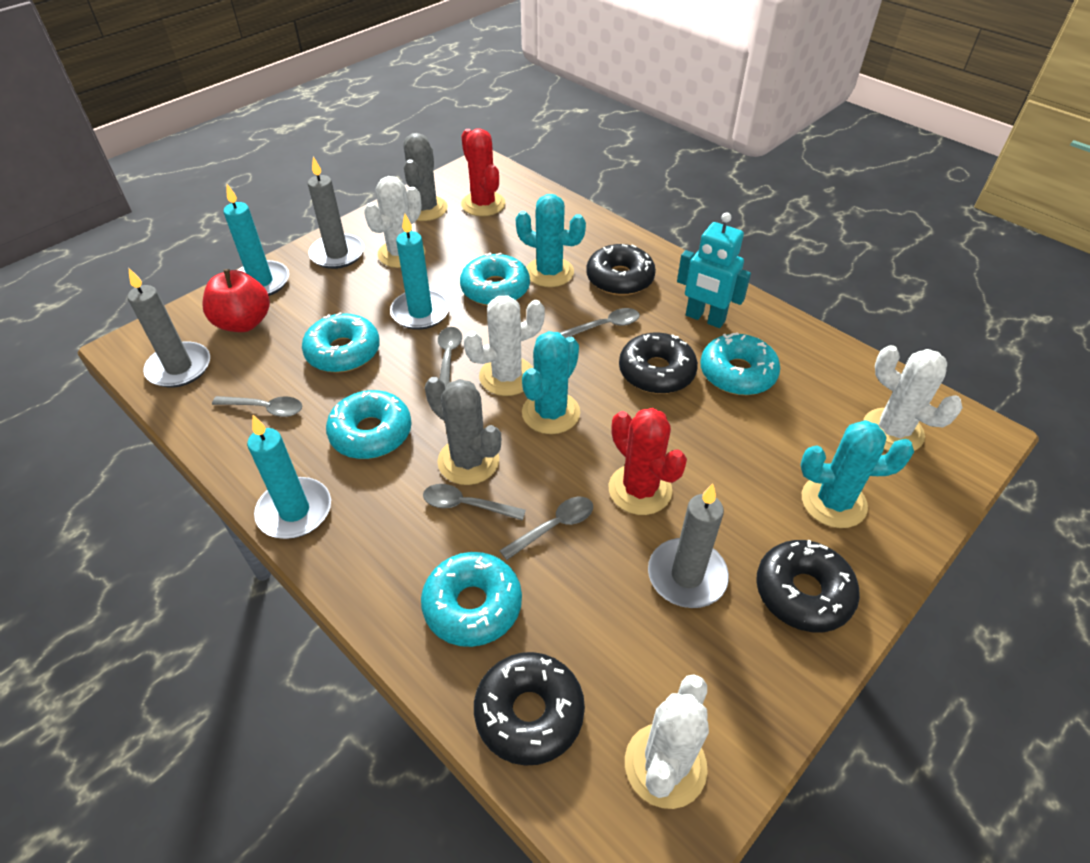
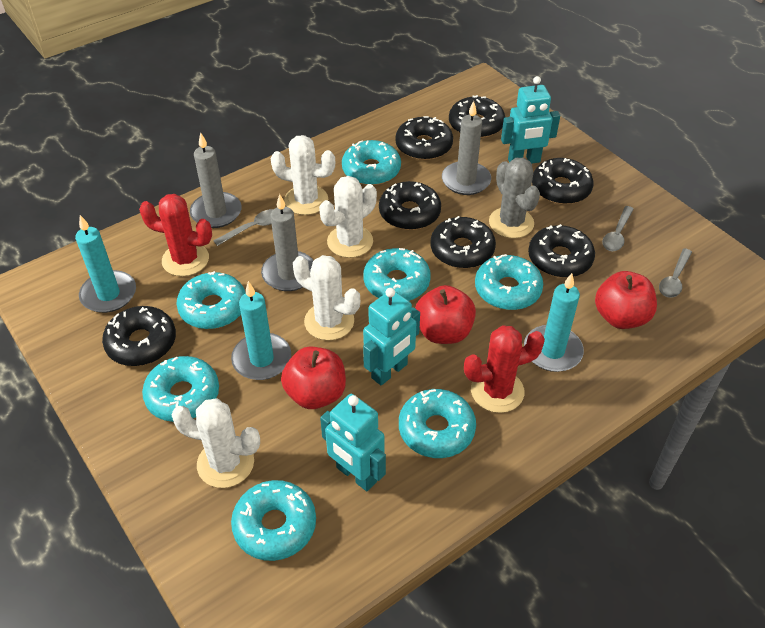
black donut: [474,652,585,766] [586,244,656,295] [619,332,698,394] [756,540,860,632] = 4 -> [102,306,176,366] [379,181,441,230] [395,116,453,160] [431,216,496,268] [449,95,505,138] [528,224,595,278] [532,158,594,204] = 7
grey cactus: [403,133,448,221] [425,377,501,485] = 2 -> [489,158,540,238] = 1
grey spoon: [212,396,302,417] [423,484,526,521] [438,327,462,388] [499,497,593,560] [559,308,640,338] = 5 -> [213,209,273,246] [602,206,634,251] [659,248,692,298] = 3
red apple: [202,269,270,332] = 1 -> [281,347,346,409] [415,285,476,344] [595,271,657,329] = 3
turquoise cactus: [516,194,586,287] [522,331,580,434] [801,420,914,528] = 3 -> none = 0
turquoise donut: [302,312,380,373] [326,390,412,459] [421,552,522,647] [460,252,530,306] [700,333,780,395] = 5 -> [142,356,219,422] [177,271,246,329] [231,480,316,561] [342,140,401,185] [363,248,431,301] [399,389,476,458] [475,254,543,310] = 7
turquoise robot: [677,212,751,328] = 1 -> [320,394,386,491] [363,288,420,386] [501,76,560,164] = 3

